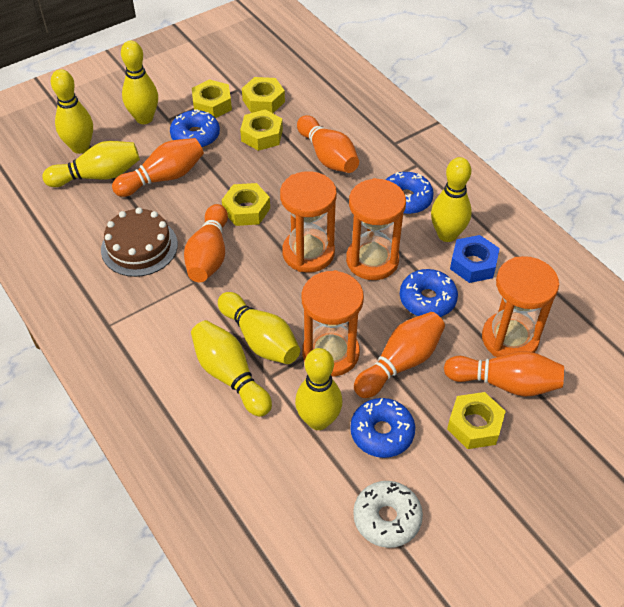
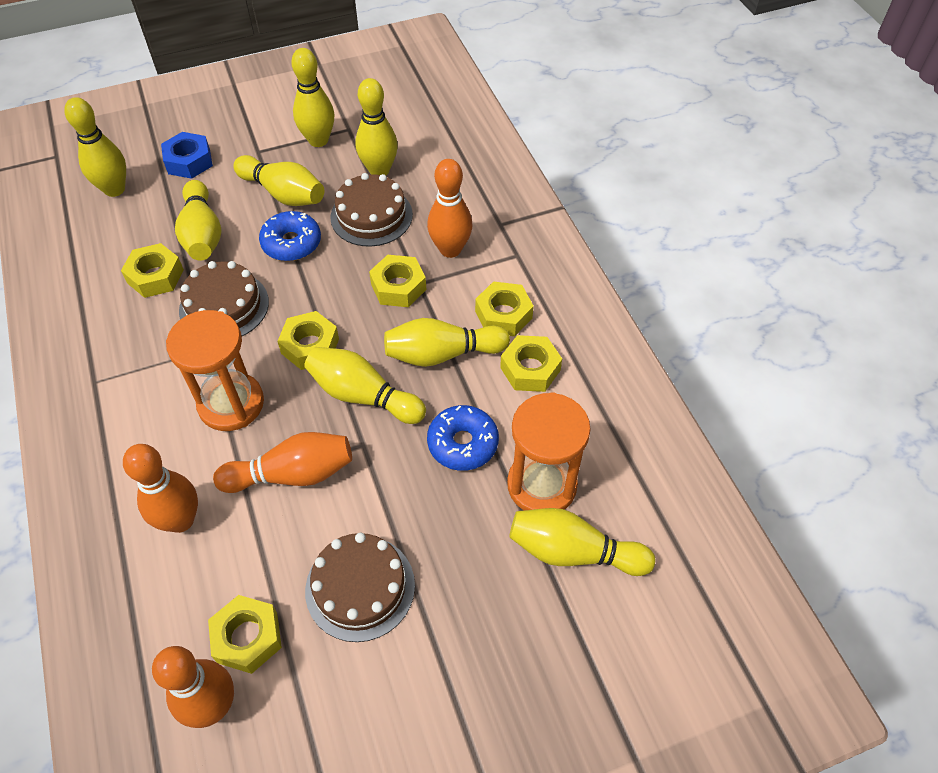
blue donut: [170,109,220,148] [350,398,415,458] [386,172,434,214] [400,269,458,317] = 4 -> [259,211,321,261] [427,405,499,471] = 2
brown cake: [101,207,178,277] = 1 -> [179,261,269,336] [305,533,415,642] [330,173,413,247] = 3
orange bowling pin: [112,138,204,197] [184,204,228,282] [297,115,359,173] [354,312,445,398] [444,351,564,397] = 5 -> [123,444,198,533] [152,646,234,728] [213,432,352,493] [427,159,473,258] = 4
orange hourglass: [280,171,337,272] [302,270,364,377] [346,178,406,280] [482,256,559,357] = 4 -> [166,310,264,431] [507,392,591,510] = 2
white donut: [353,481,423,548] = 1 -> none = 0
yellow bowling pin: [42,141,140,187] [51,69,93,154] [121,41,158,124] [191,320,272,417] [218,292,300,364] [295,348,342,430] [431,157,472,242] = 7 -> [64,97,126,197] [175,180,221,261] [233,155,324,206] [291,48,334,147] [304,347,426,424] [356,78,398,175] [384,318,510,367] [509,508,655,576] = 8
yellow nut: [192,79,232,118] [222,183,270,226] [240,110,283,151] [242,77,285,113] [447,392,506,449] = 5 -> [121,243,184,298] [208,595,282,674] [277,311,339,370] [369,255,426,307] [475,281,534,336] [500,335,562,392] = 6

